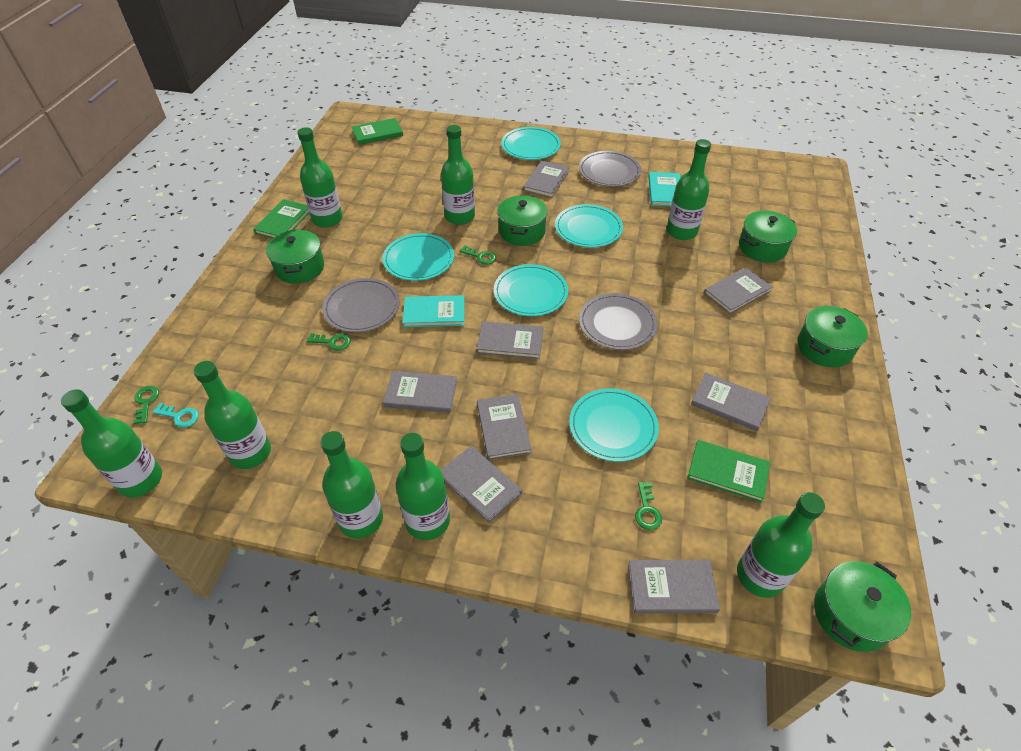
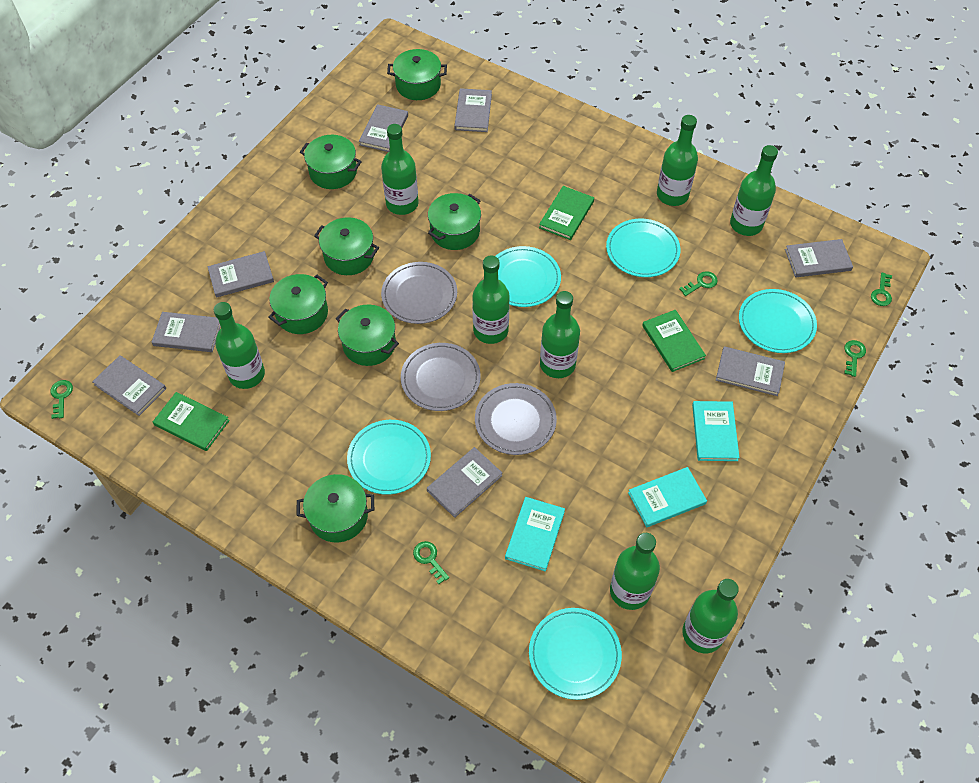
green key: [133,386,159,424] [307,333,351,351] [460,245,496,265] [635,482,662,530] = 4 -> [51,380,73,419] [413,541,449,584] [679,271,718,296] [844,340,866,377] [871,273,892,306] = 5
green pot: [266,229,324,284] [497,195,548,246] [739,211,797,263] [797,306,868,368] [814,561,911,652] = 5 -> [268,274,328,334] [296,474,374,542] [300,135,362,189] [314,217,379,275] [336,305,399,366] [387,49,447,100] [428,193,481,250] = 7
turquoise book: [402,295,465,327] [648,172,681,207] = 2 -> [505,497,565,572] [628,467,707,527] [692,401,740,461] = 3
turquoise key: [153,403,199,428] = 1 -> none = 0

